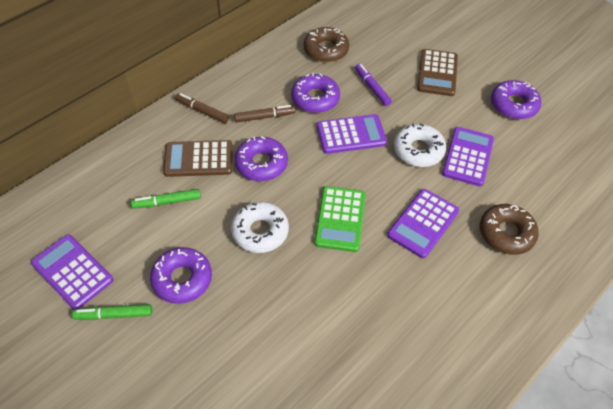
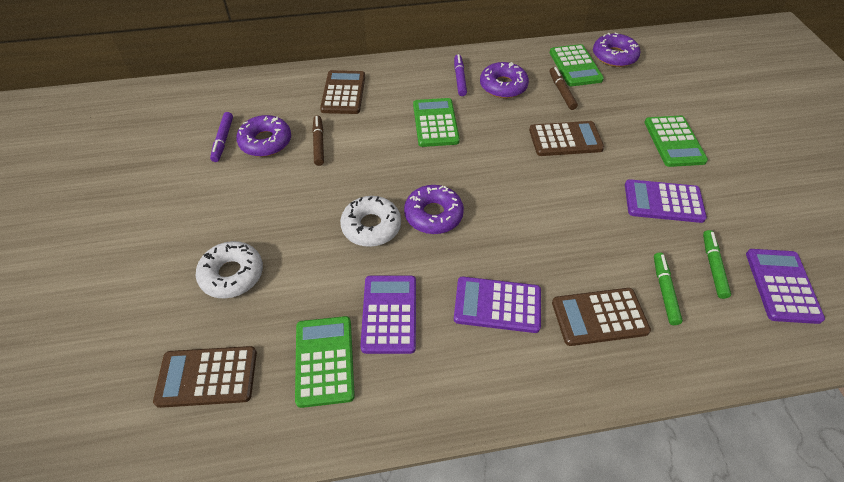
brown calculator: [163,140,233,177] [417,49,458,96] = 2 -> [153,346,257,408] [320,70,365,114] [529,121,604,156] [552,288,651,346] = 4
brown donut: [304,27,349,62] [480,204,539,255] = 2 -> none = 0
green calculator: [314,186,366,252] = 1 -> [295,316,355,408] [413,98,460,147] [550,44,604,86] [644,116,708,167] = 4
purple marker: [355,64,392,106] = 1 -> [210,112,233,162] [454,54,467,96] = 2

